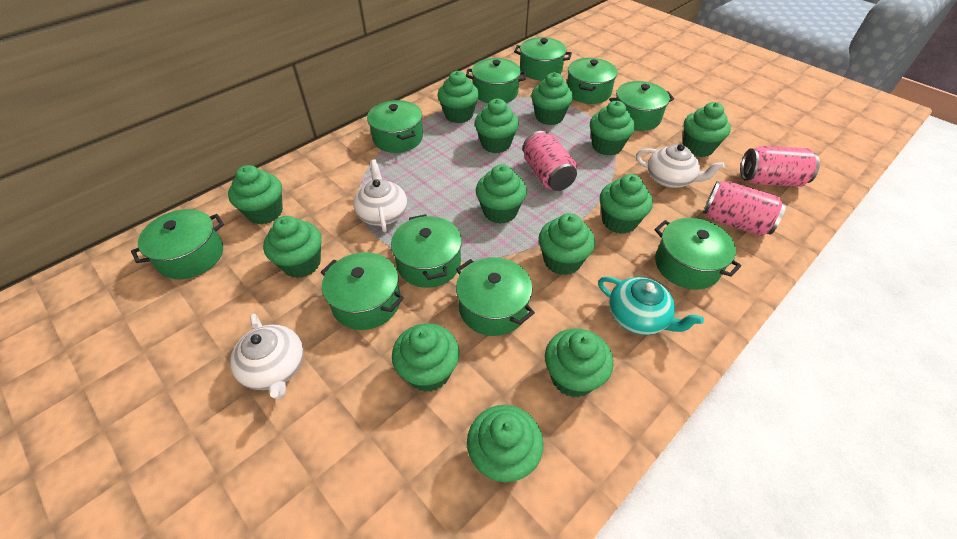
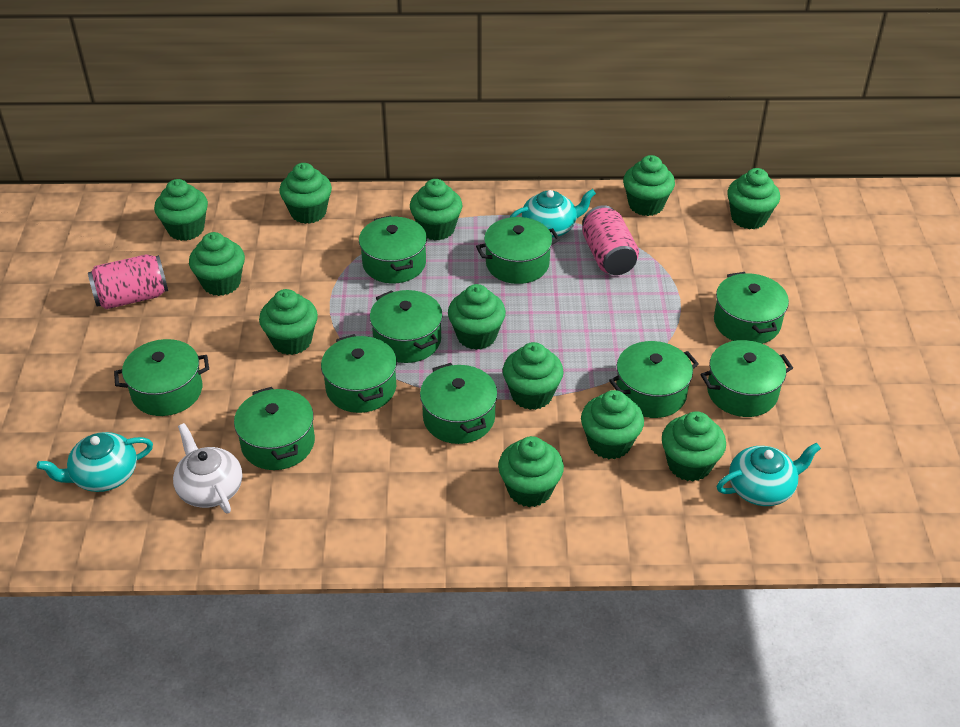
green cupcake: [228,165,283,225] [263,216,322,278] [392,323,459,392] [438,71,479,123] [467,405,543,482] [475,99,519,153] [476,164,527,224] [531,72,573,125] [539,213,595,275] [545,328,614,398] [590,101,635,156] [600,174,653,234] [683,102,731,157] = 13 -> [154,179,208,241] [189,232,245,296] [259,289,318,355] [280,163,332,224] [410,179,462,241] [448,284,506,350] [498,436,564,507] [503,342,564,410] [581,390,644,459] [623,155,675,216] [662,411,726,481] [727,168,780,229] = 12
pink can: [523,131,577,191] [703,181,786,236] [741,146,820,187] = 3 -> [88,254,168,309] [582,205,639,275] = 2
turquoise teapot: [598,276,704,335] = 1 -> [37,432,153,492] [510,189,596,238] [717,443,821,506] = 3
white teapot: [230,313,303,399] [353,159,407,232] [636,144,724,188] = 3 -> [173,423,242,513] = 1

